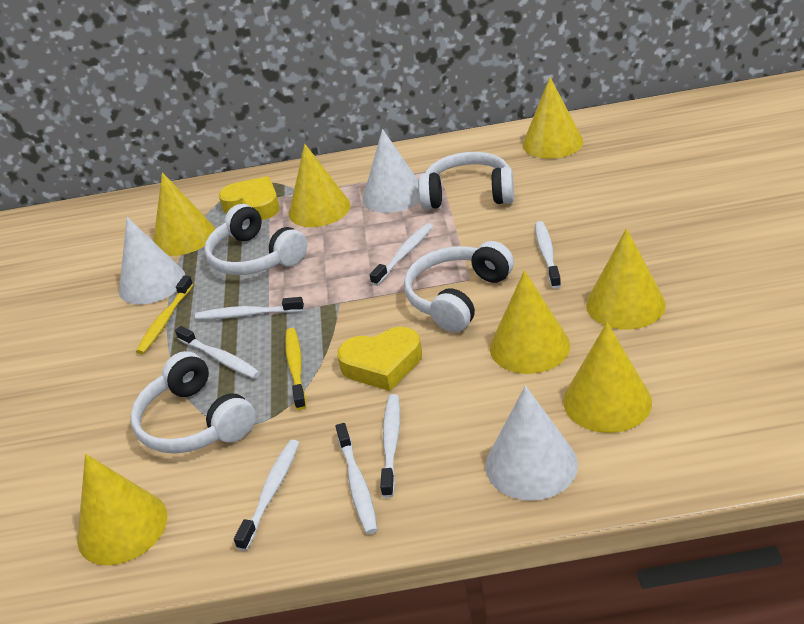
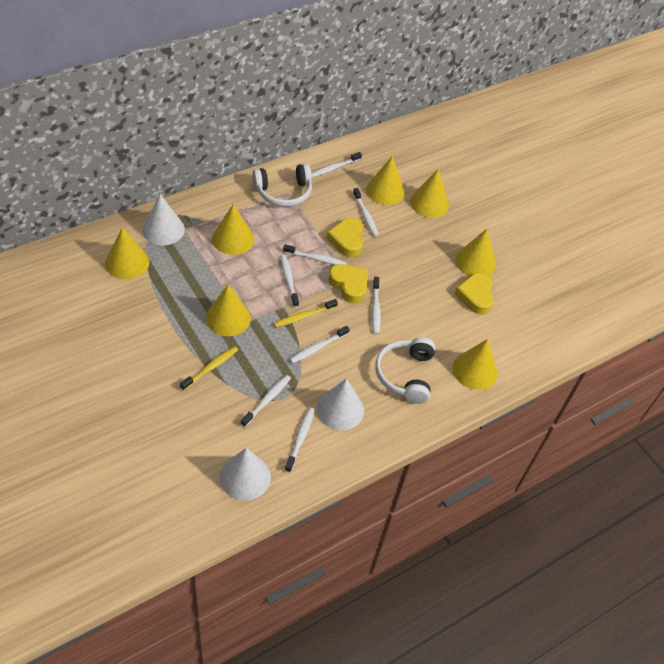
white headphones: [130,351,256,454] [204,204,307,275] [404,241,514,332] [418,152,514,209] = 4 -> [252,164,312,207] [375,337,435,404] = 2
white toothbrush: [175,326,260,379] [195,297,304,320] [234,440,299,551] [335,423,378,534] [370,223,433,286] [380,394,400,498] [535,221,561,289] = 7 -> [241,375,291,427] [280,255,299,307] [283,244,347,265] [285,408,315,472] [289,326,350,363] [311,152,362,177] [353,188,379,237] [372,277,381,334] = 8
yellow heart: [219,176,280,220] [337,327,422,391] = 2 -> [327,218,363,257] [329,264,368,303] [455,273,494,315] = 3

